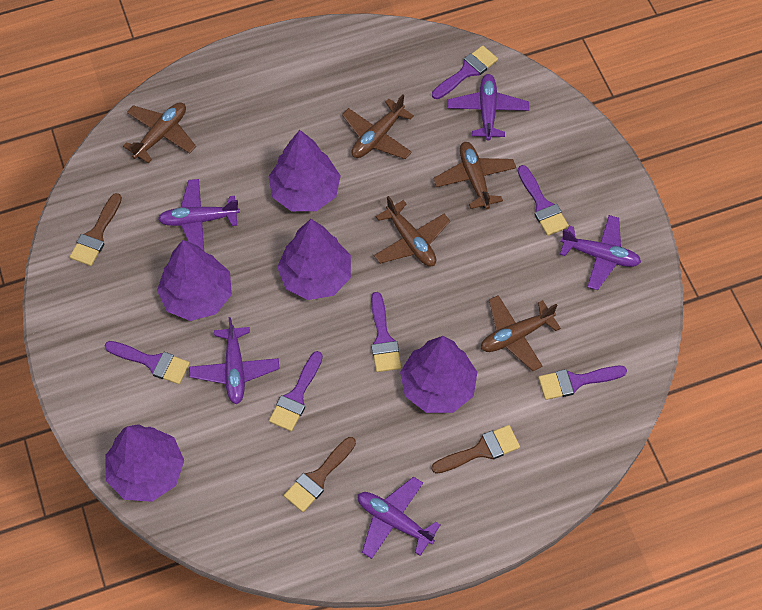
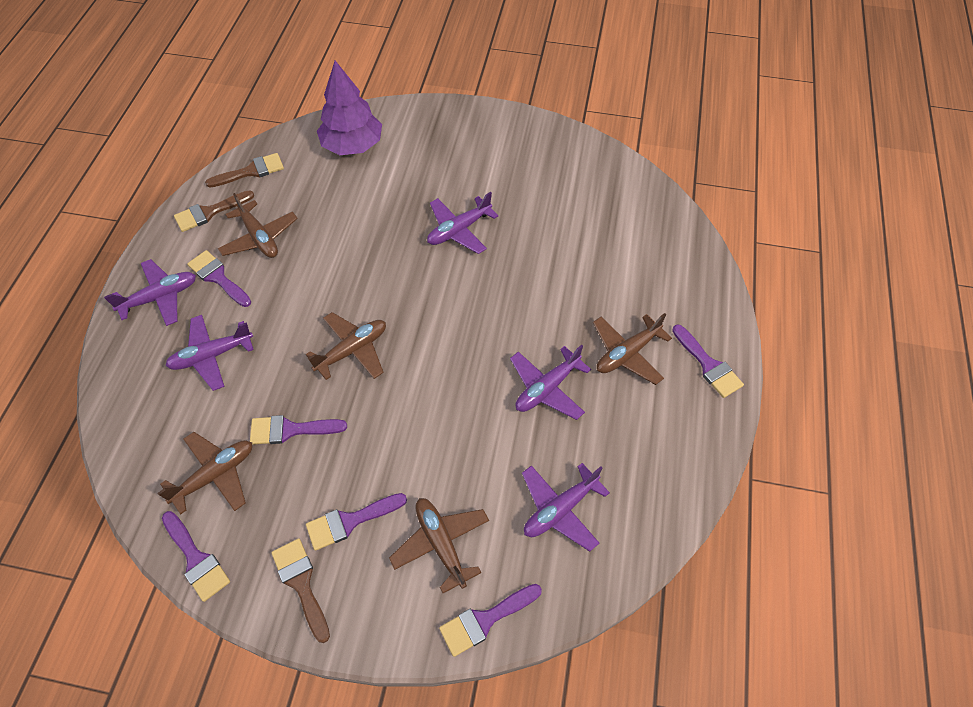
purple tree: [105,424,184,502] [157,240,232,321] [268,130,341,211] [277,219,351,300] [400,336,477,413] = 5 -> [317,61,382,155] = 1

